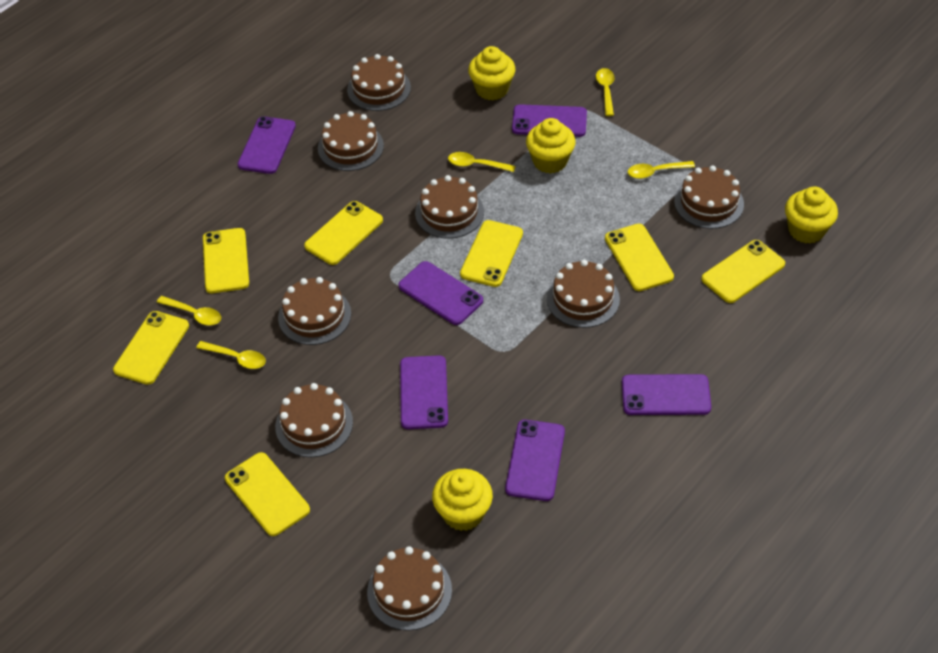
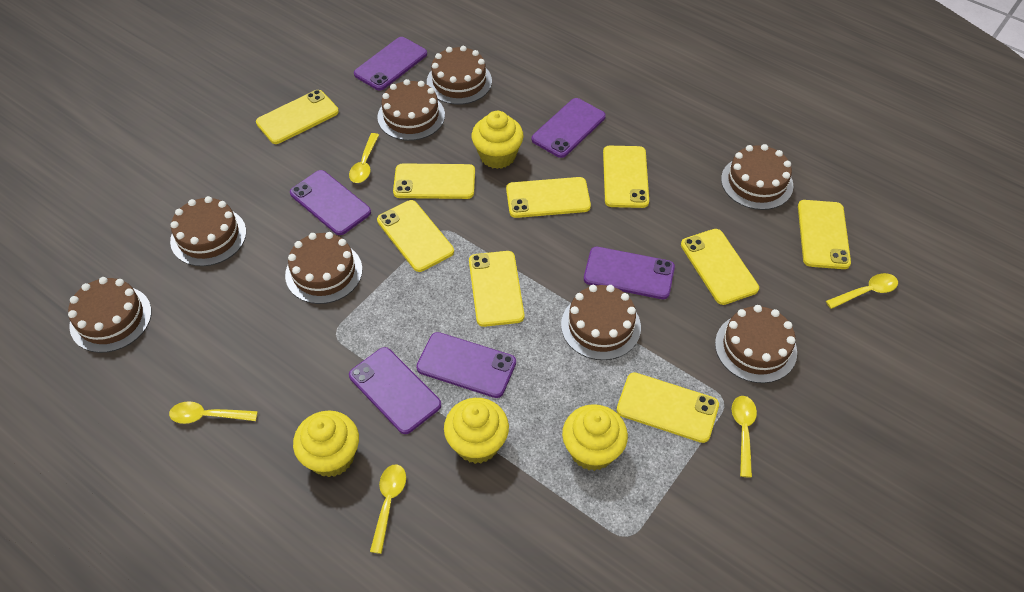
yellow phone: [113,311,189,385] [203,228,249,293] [225,452,310,536] [304,201,383,265] [460,220,523,287] [605,224,674,291] [701,240,785,303] = 7 -> [256,90,339,144] [377,200,454,272] [393,163,475,199] [469,251,524,327] [506,177,591,218] [603,146,649,208] [617,372,719,443] [681,229,759,305] [798,200,851,269] = 9

